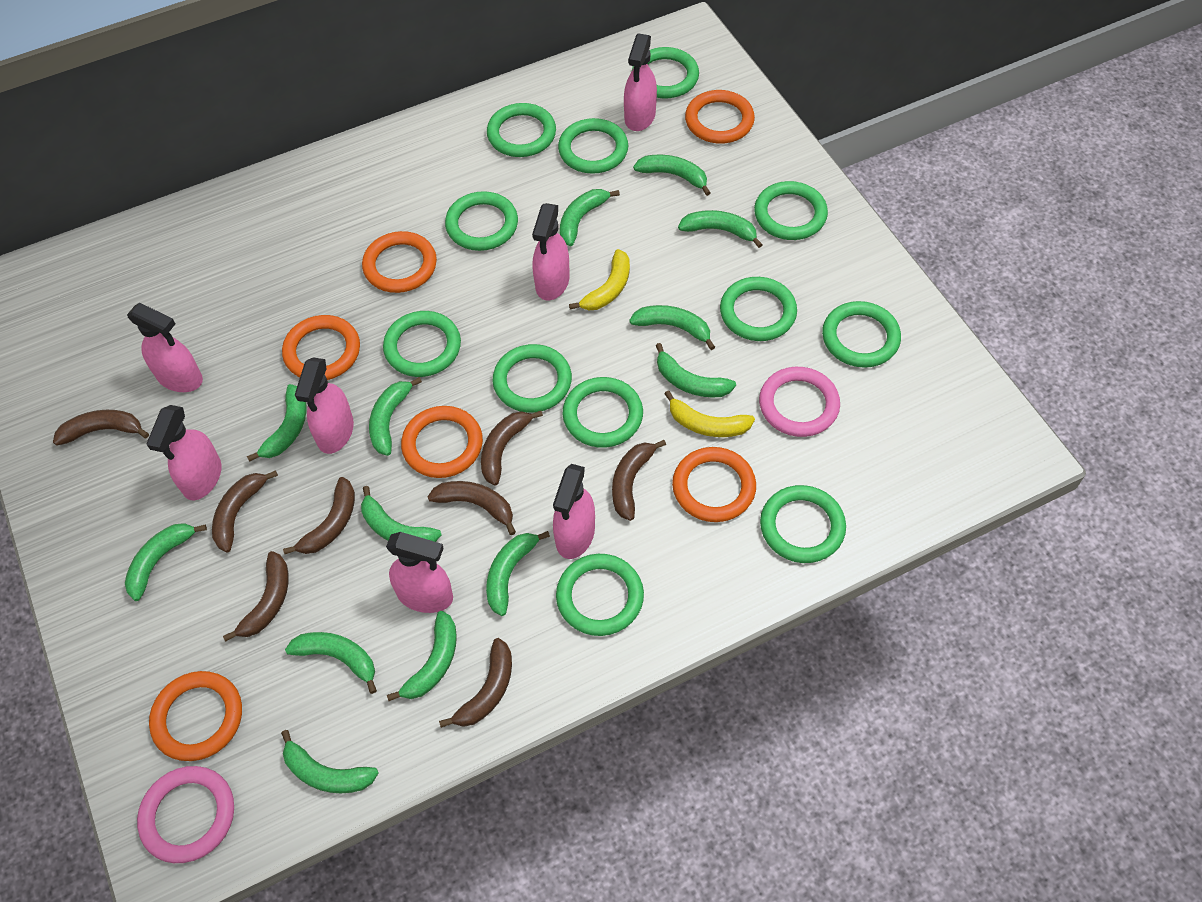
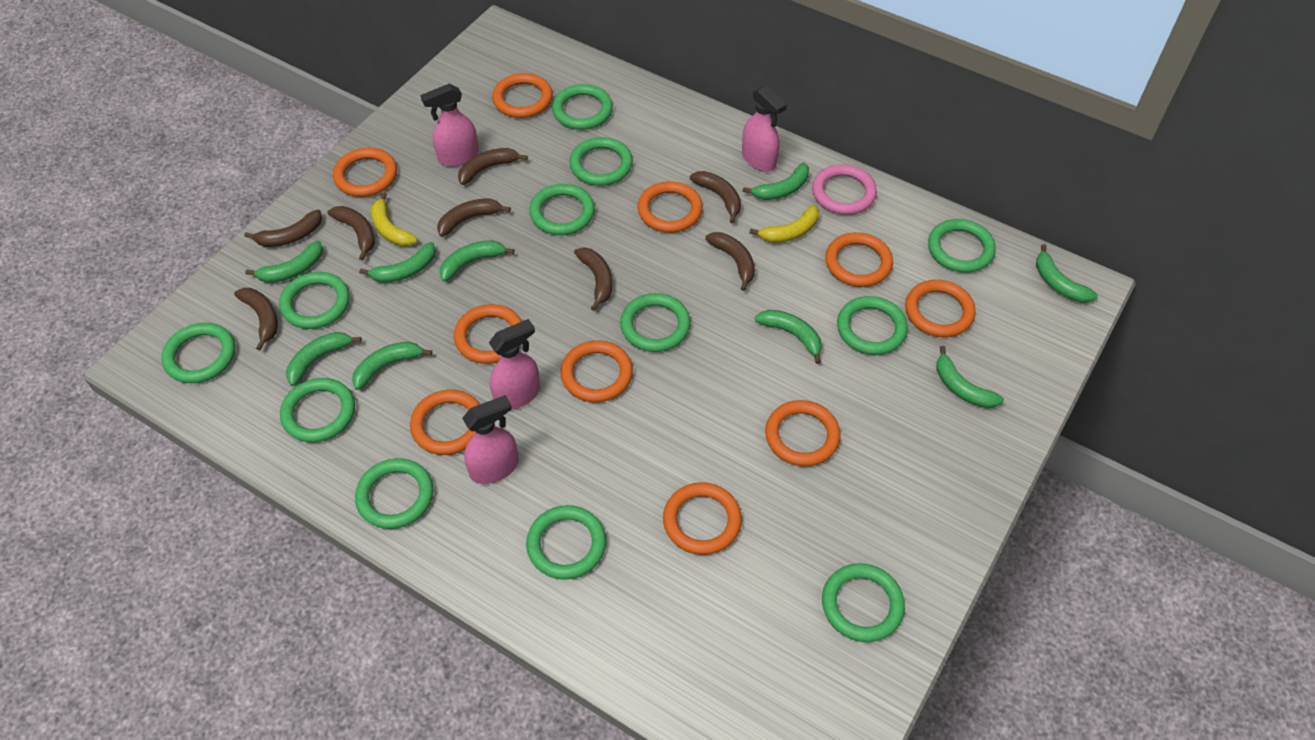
green banana: [125,523,207,601] [247,384,306,462] [281,730,379,793] [285,632,377,694] [361,486,442,542] [369,377,422,456] [387,611,457,701] [486,531,550,616] [560,189,620,246] [629,305,715,350] [633,155,711,196] [656,343,736,398] [678,210,763,248] = 13 -> [245,240,323,283] [286,332,362,386] [352,342,432,390] [359,242,436,283] [439,240,514,282] [743,163,809,200] [755,310,822,364] [936,346,1004,408] [1036,244,1098,303] = 9
orange ring: [149,671,242,761] [282,315,360,380] [362,231,437,293] [401,406,483,478] [672,447,756,522] [685,90,755,144] = 6 -> [333,148,397,197] [410,390,480,455] [454,304,522,364] [492,73,553,118] [560,340,633,402] [637,181,703,233] [663,482,742,555] [765,400,841,467] [825,232,893,287] [905,280,976,338] = 10
pink ring: [137,766,234,863] [759,367,840,437] = 2 -> [812,165,877,215] = 1
pink spray bottle: [127,303,203,392] [146,405,221,500] [295,358,354,454] [386,532,453,613] [532,203,570,301] [553,464,595,559] [624,33,657,131] = 7 -> [420,84,479,167] [462,395,518,484] [489,319,540,409] [742,85,787,172] = 4

